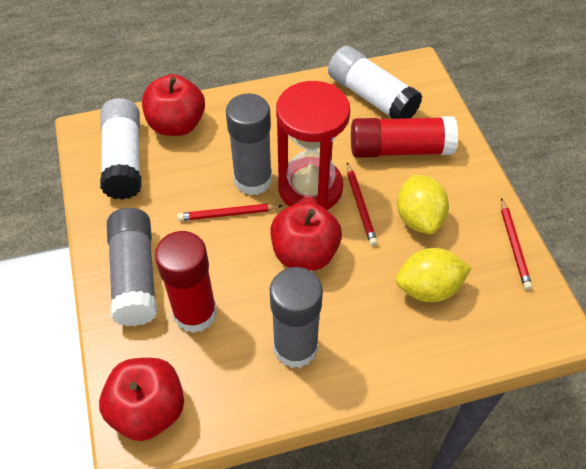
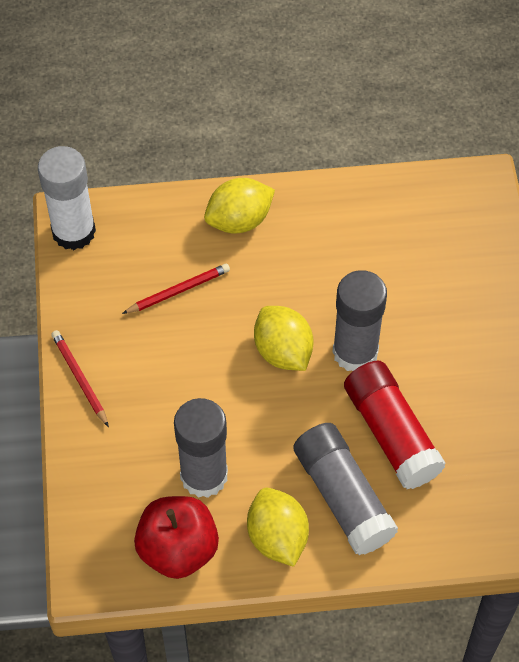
red apple: [99,358,184,441] [142,74,205,136] [270,201,342,270] = 3 -> [134,496,219,579] = 1
red glue stick: [155,231,217,333] [351,116,458,158] = 2 -> [344,361,446,489] = 1
red hourglass: [276,81,350,210] = 1 -> none = 0
red pencil: [177,203,282,221] [347,162,378,246] [501,198,532,290] = 3 -> [51,330,109,427] [122,264,230,314] = 2
white glue stick: [100,98,142,200] [328,46,422,119] = 2 -> [38,146,96,250] = 1
yellow lemon: [396,248,471,302] [397,175,449,234] = 2 -> [204,178,275,234] [247,488,309,567] [254,306,314,371] = 3

